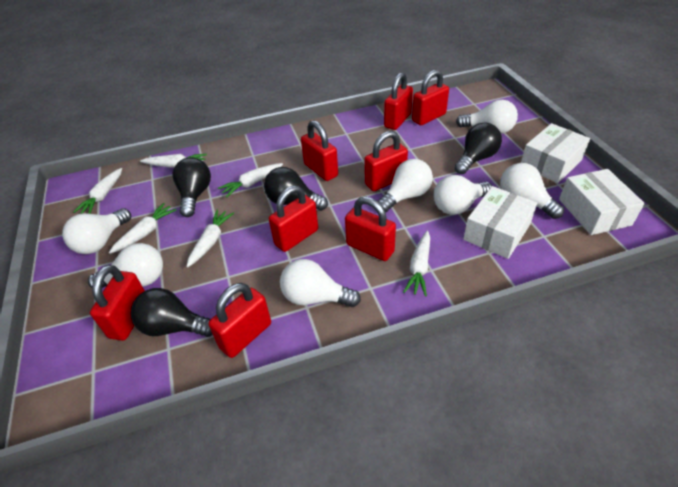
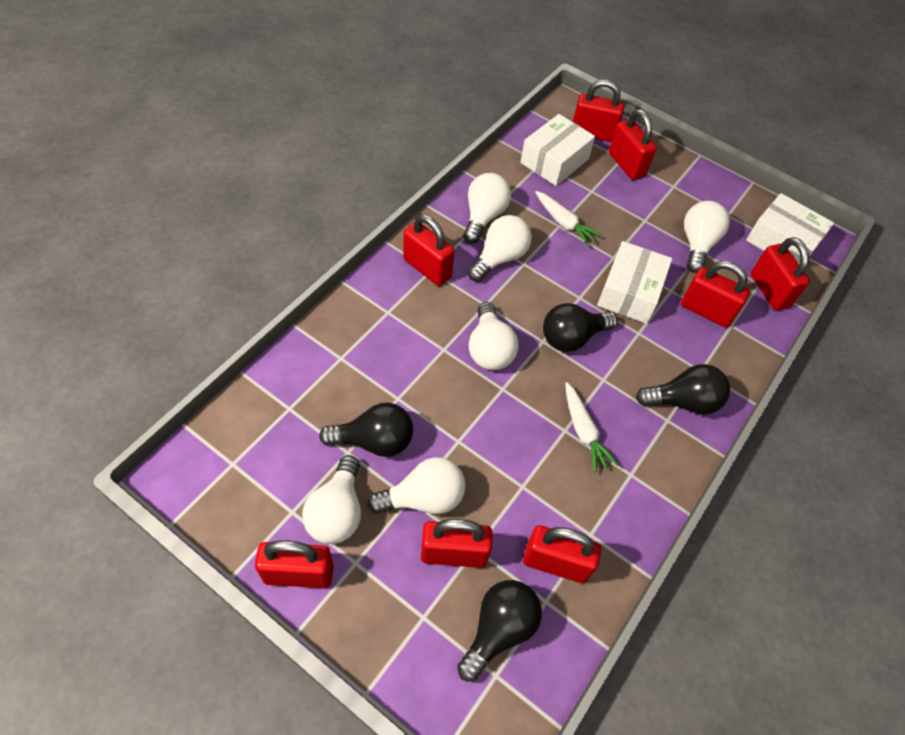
white carrot: [73,168,122,214] [109,203,177,254] [140,154,207,168] [186,210,234,268] [218,163,283,198] [403,231,430,297] = 6 -> [535,191,602,247] [565,382,618,473] = 2
white light bulb: [62,208,131,254] [88,243,163,288] [280,259,361,307] [378,159,433,212] [434,175,492,215] [456,100,518,134] [500,163,564,219] = 7 -> [302,455,361,544] [368,457,465,514] [463,173,511,244] [468,215,532,282] [469,302,519,370] [684,201,730,273] = 6

